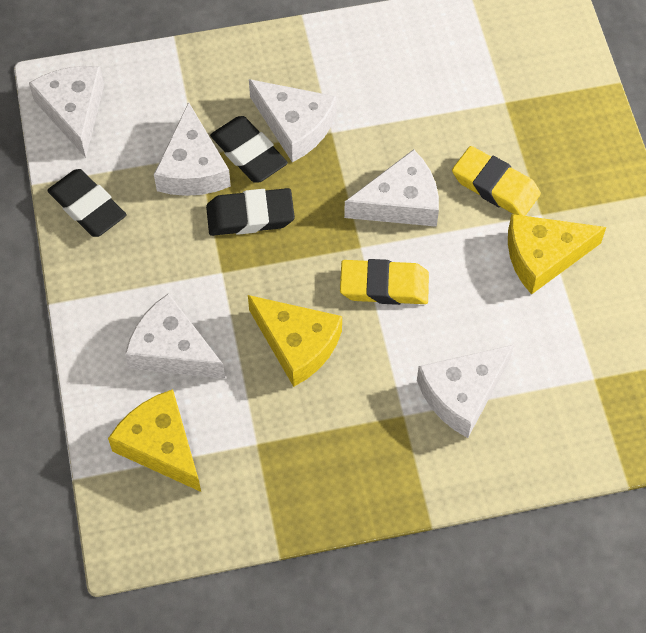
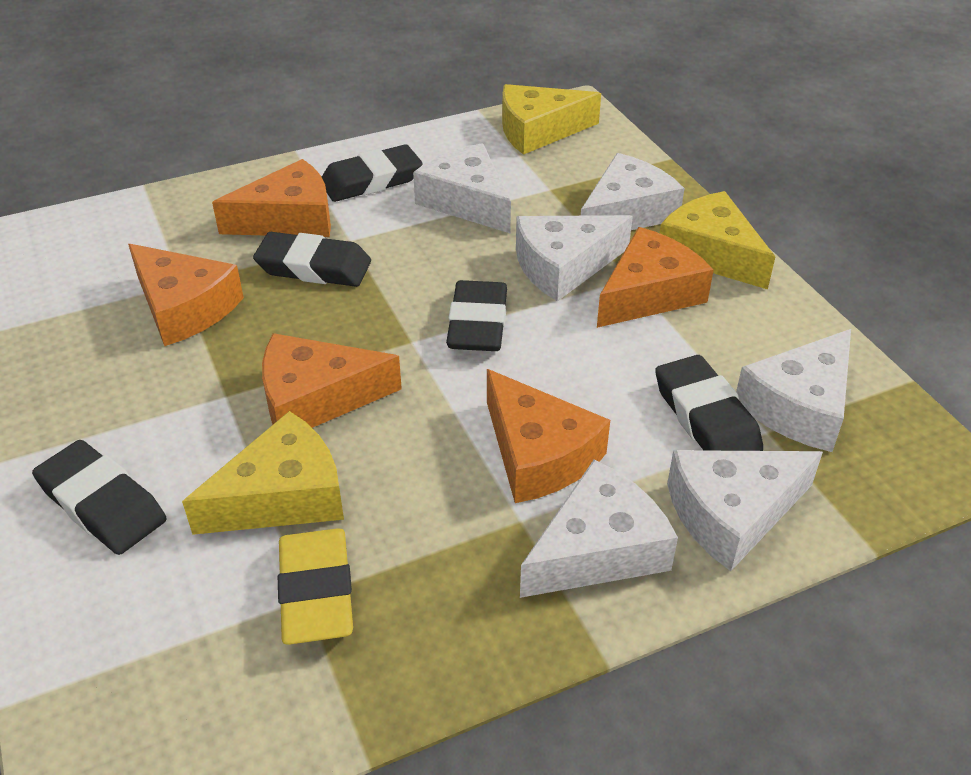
black eraser: [47,169,127,237] [206,188,295,236] [210,116,288,183] = 3 -> [32,440,166,555] [253,232,371,287] [322,144,423,202] [446,280,507,351] [655,355,763,451] = 5
orange cheese: none = 0 -> [128,244,244,346] [212,159,331,237] [262,333,402,428] [487,369,610,503] [597,227,714,328] = 5
yellow eraser: [340,259,429,305] [452,146,541,216] = 2 -> [278,528,353,645] = 1

